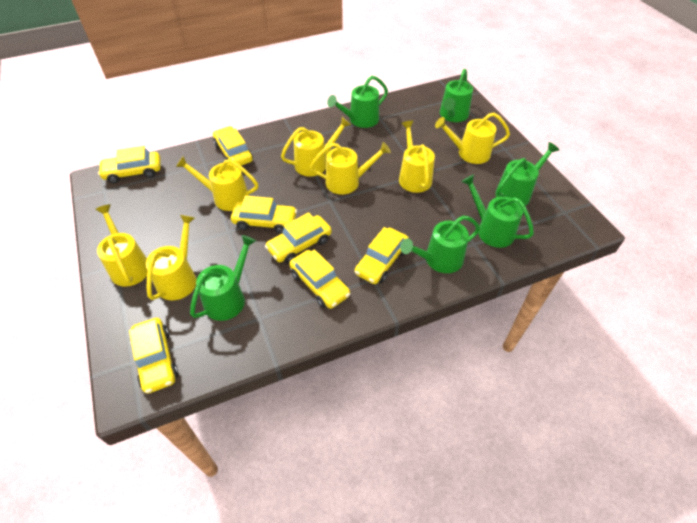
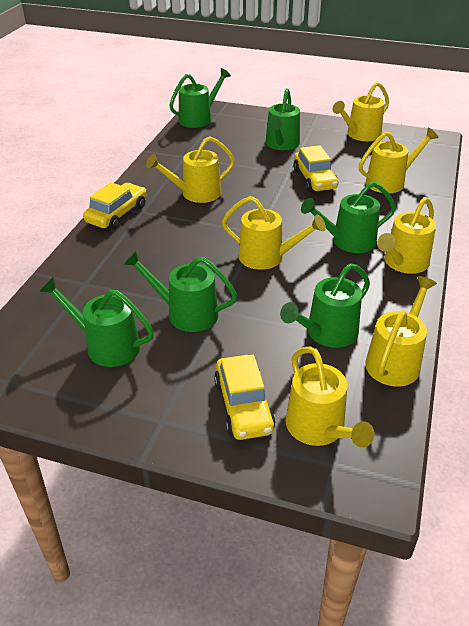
yellow car: [98,146,161,184] [129,318,178,394] [213,126,253,166] [231,195,297,234] [265,212,332,264] [289,249,350,309] [355,227,409,284] = 7 -> [83,182,147,229] [214,354,275,440] [293,145,338,192] = 3

